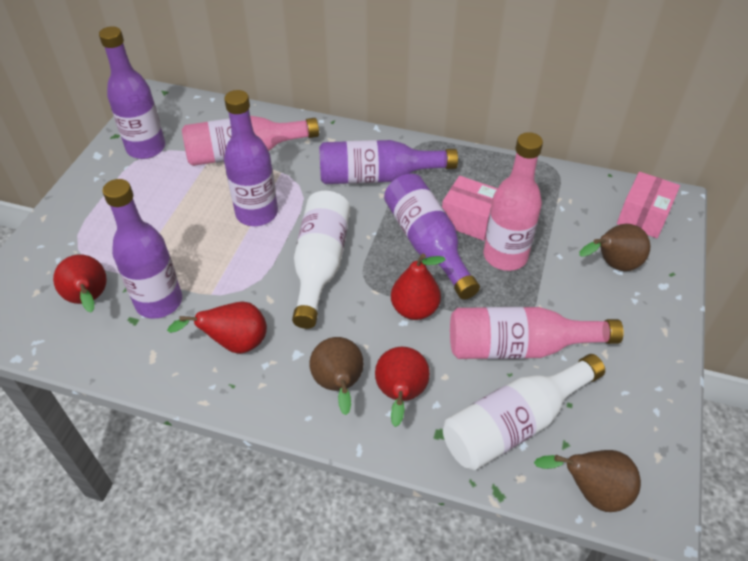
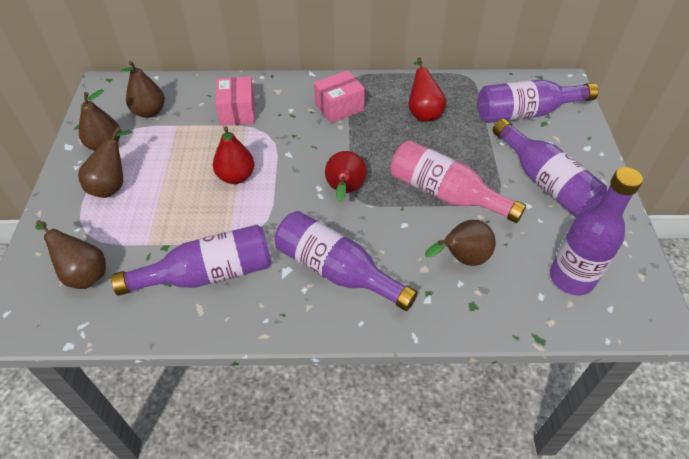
brown pear: [309,337,364,415] [534,450,641,512] [579,224,650,271] = 3 -> [35,220,106,289] [78,127,132,198] [79,89,121,151] [121,61,165,118] [425,220,495,266] = 5
pink bottle: [182,116,319,166] [450,307,624,359] [484,132,543,271] = 3 -> [390,140,526,223] = 1
red pear: [53,255,107,312] [167,302,267,354] [375,347,430,427] [391,254,446,320] = 4 -> [213,126,255,184] [325,151,367,202] [408,57,446,122] = 3
white bottle: [292,191,350,329] [443,354,605,470] = 2 -> none = 0

